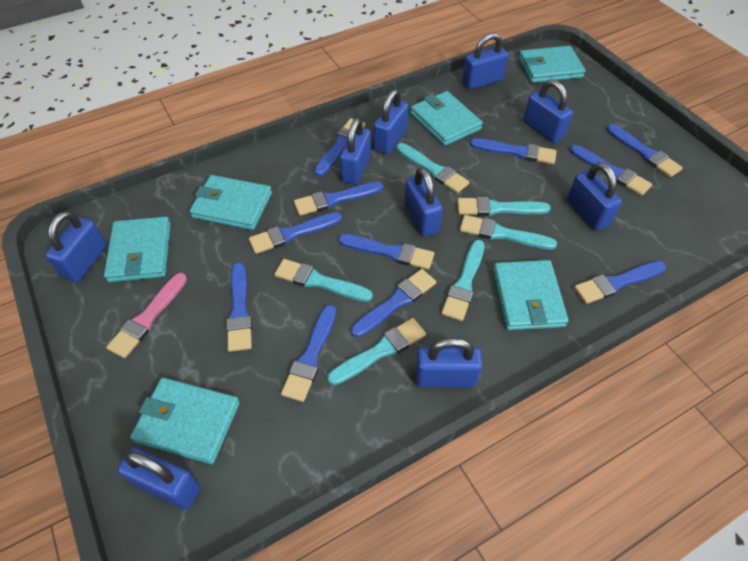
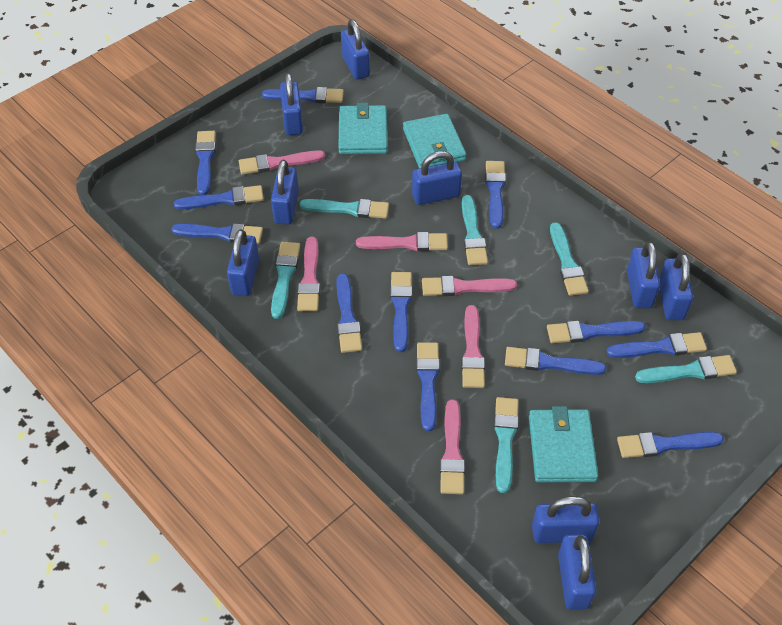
blue brush: [226,262,252,352] [249,212,342,254] [281,305,336,402] [294,182,383,216] [314,118,366,176] [338,234,434,270] [351,269,436,338] [470,138,557,164] [569,145,652,196] [574,261,666,304] [606,124,683,177] = 11 -> [172,224,263,244] [174,185,264,210] [195,131,216,195] [262,87,344,103] [336,273,362,353] [390,272,412,352] [416,342,440,431] [485,161,506,229] [505,347,606,375] [547,321,645,343] [606,332,707,358] [617,432,724,458] = 12
pink brush: [106,273,187,358] = 1 -> [239,151,325,175] [297,237,320,311] [356,232,448,251] [422,276,517,296] [440,399,465,494] [461,305,485,388] = 6
turquoise wallet: [104,216,171,282] [130,378,240,464] [189,175,272,230] [410,91,483,146] [493,260,569,330] [519,46,586,83] = 6 -> [339,103,388,154] [403,114,466,169] [529,406,598,482] = 3

